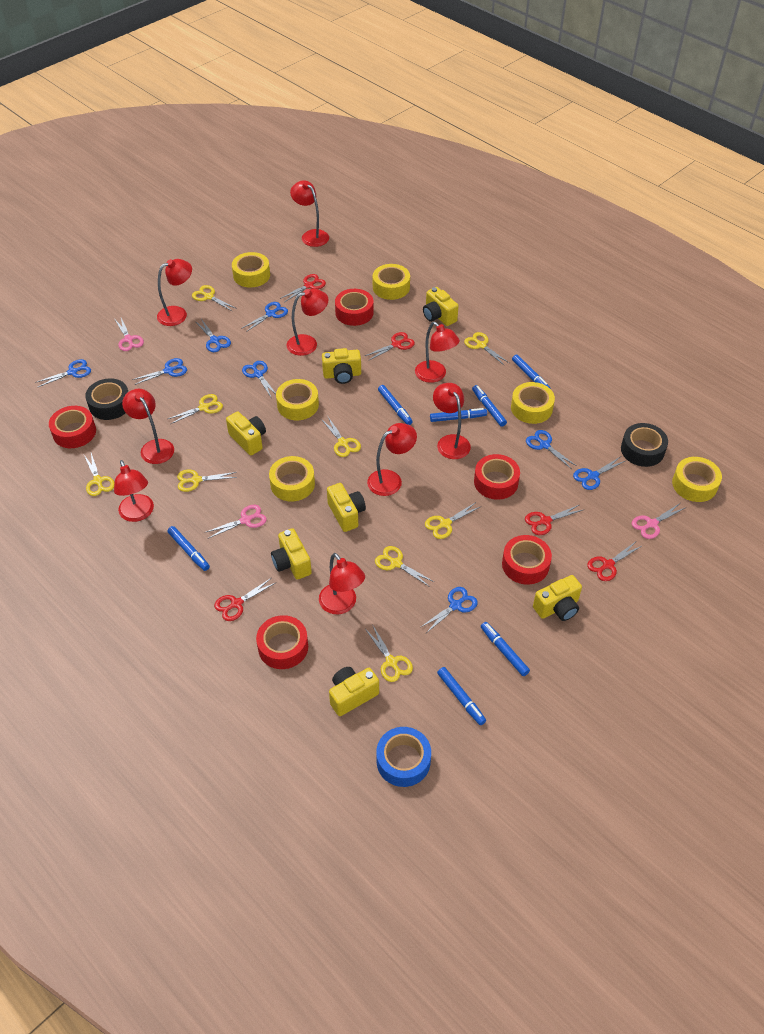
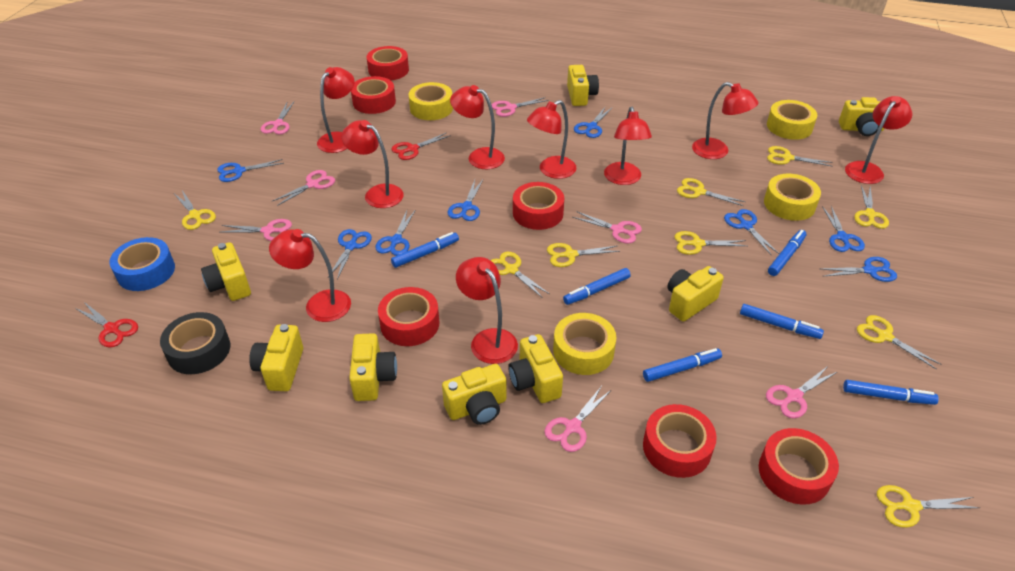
black tape: [85,378,128,420] [621,423,668,467] = 2 -> [160,312,230,374] = 1
blue marker: [167,526,210,571] [378,385,413,425] [430,408,487,422] [437,667,486,725] [472,385,507,427] [481,622,530,676] [512,355,551,389] = 7 -> [391,232,459,268] [563,268,631,305] [643,348,722,382] [740,304,824,339] [768,230,807,276] [843,380,939,405] = 6
pink scissors: [115,318,144,351] [206,505,267,538] [632,503,685,539] = 3 -> [221,219,292,241] [260,102,294,135] [273,170,335,206] [492,97,549,117] [544,386,611,452] [572,211,642,244] [766,365,837,418] = 7
red scissors: [214,578,275,621] [280,274,326,302] [365,332,415,361] [525,505,582,535] [587,542,643,581] = 5 -> [75,301,138,348] [392,132,451,160] = 2
red tape: [49,406,96,448] [256,615,308,669] [335,289,374,326] [474,454,520,500] [502,535,552,584] = 5 -> [351,76,396,114] [367,46,409,80] [378,287,439,346] [513,182,564,230] [643,404,717,478] [759,428,839,505] = 6
yellow camera: [226,412,266,455] [271,528,312,580] [322,348,361,384] [327,483,366,532] [329,667,379,716] [423,287,459,326] [533,575,582,621] = 7 -> [201,242,251,301] [249,324,303,391] [349,333,397,401] [442,364,506,425] [508,334,563,403] [567,65,599,106] [667,266,724,321] [839,97,884,136] = 8
yellow tape: [232,252,270,288] [269,456,315,502] [276,379,319,420] [373,264,410,300] [511,382,555,424] [672,457,722,502] = 6 -> [408,82,453,120] [553,313,616,375] [764,174,821,221] [767,100,817,140] = 4

